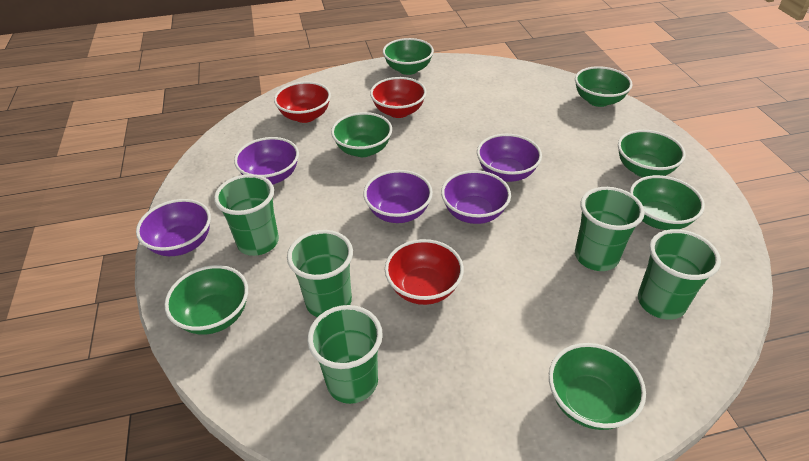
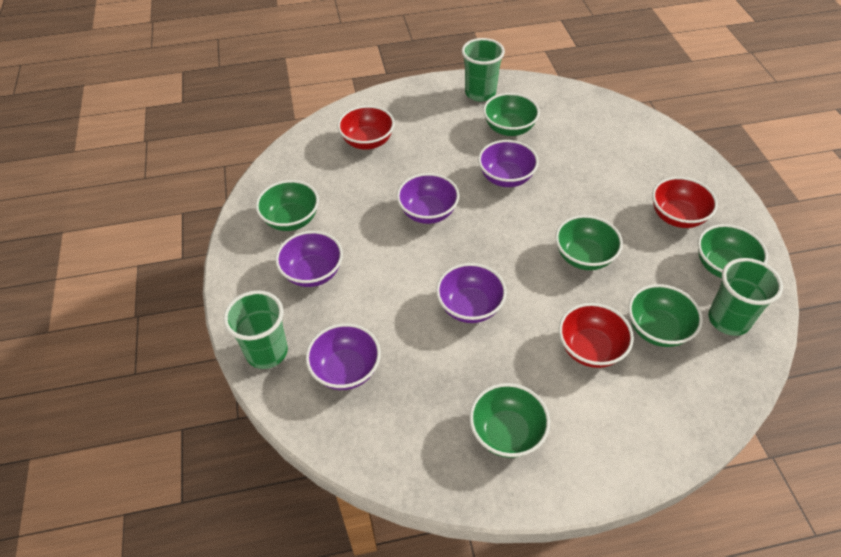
green bowl: [164,265,248,335] [331,112,392,157] [383,38,434,75] [549,343,646,430] [575,66,633,107] [618,130,686,177] [630,175,705,230] = 7 -> [256,180,319,231] [469,383,550,458] [483,93,540,136] [555,215,623,270] [628,284,703,347] [698,224,768,278] = 6
green cup: [214,174,279,256] [287,230,353,317] [307,305,383,404] [575,187,645,271] [638,229,721,320] = 5 -> [223,290,288,369] [462,38,505,102] [708,258,783,336] = 3

